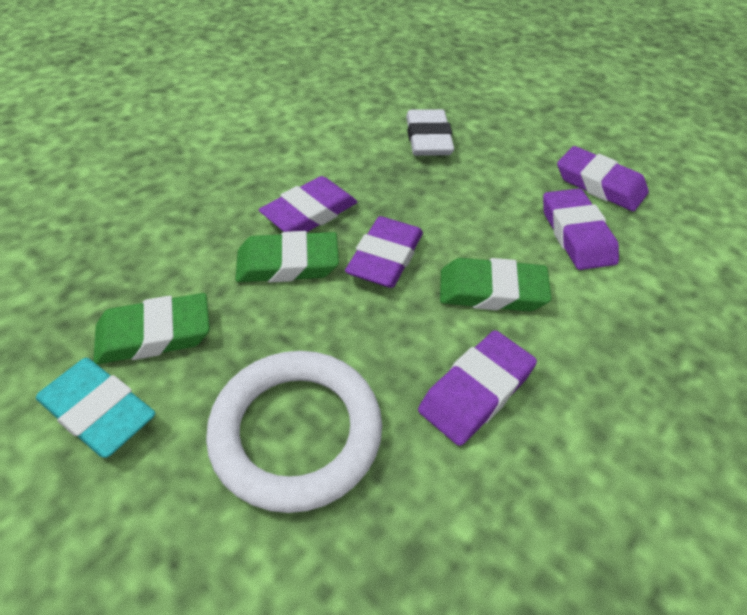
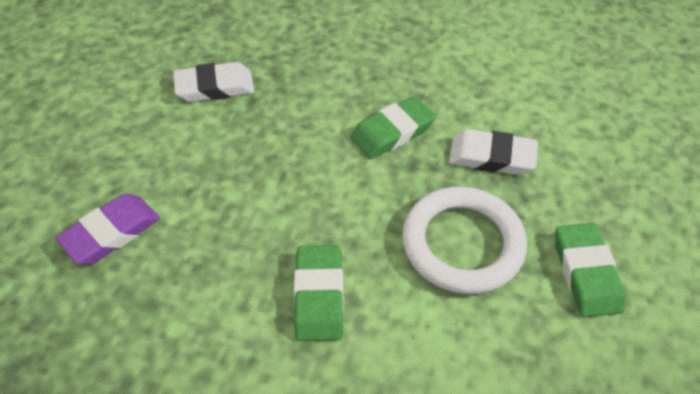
purple eraser: [259,176,357,232] [345,216,423,288] [418,330,537,446] [543,188,619,270] [557,146,649,211] = 5 -> [56,194,160,264] = 1
turquoise eraser: [36,358,155,458] = 1 -> none = 0
white eraser: [406,109,454,156] = 1 -> [173,62,254,102] [449,129,538,175] = 2

